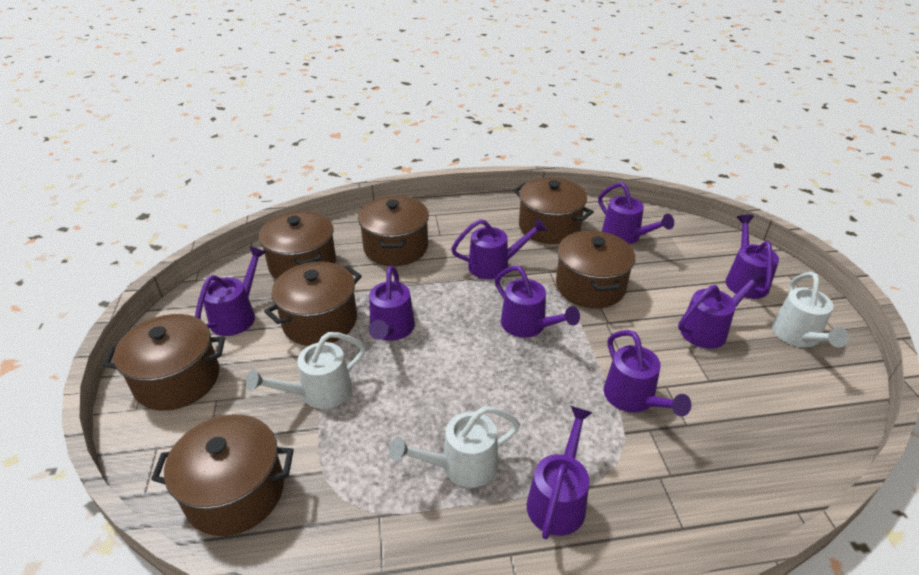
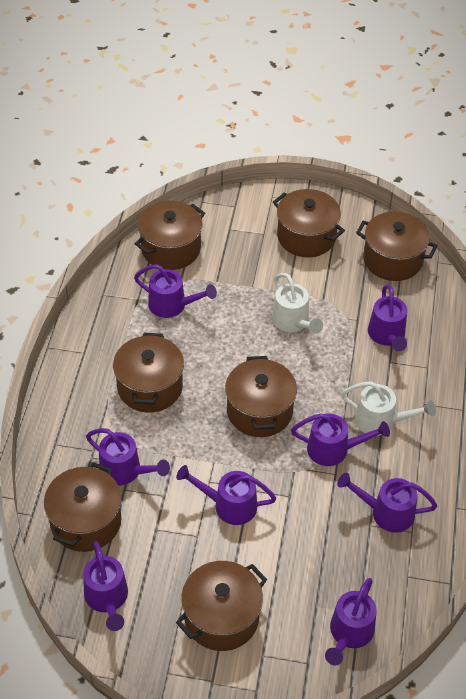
purple watering can: [195,246,266,336] [369,266,415,341] [451,218,547,279] [495,266,580,338] [527,406,593,539] [598,182,674,244] [604,330,692,417] [678,269,767,349] [726,215,779,299] = 9 -> [83,541,128,631] [86,428,170,485] [134,264,217,318] [176,465,276,525] [291,414,390,466] [325,578,377,666] [337,473,437,533] [368,285,407,351] = 8
white watering can: [246,332,365,409] [389,406,520,488] [772,272,849,347] = 3 -> [272,273,323,334] [341,381,436,436] = 2

